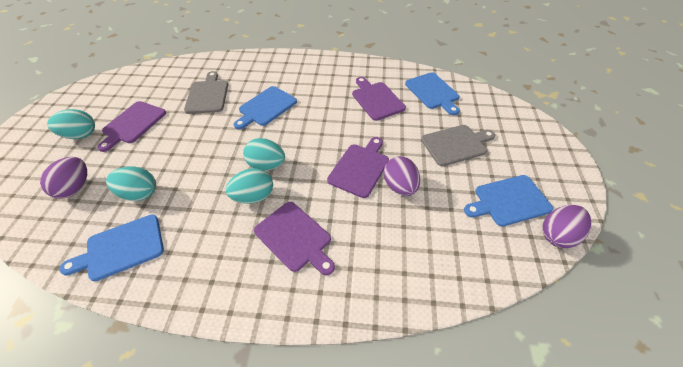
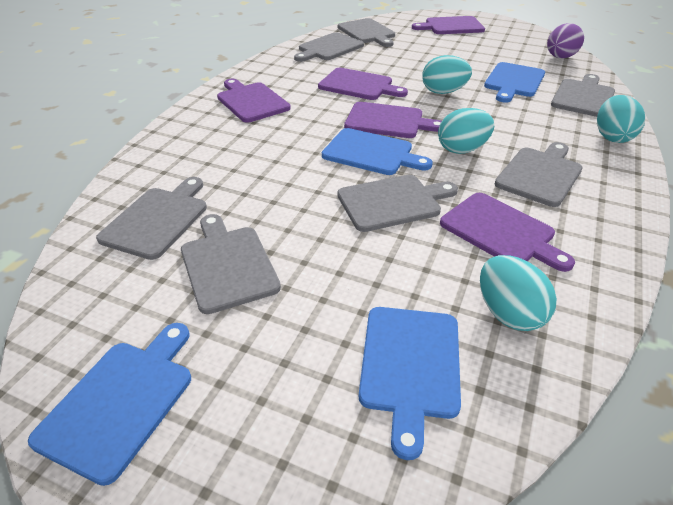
grey cutting board: [184,71,228,114] [421,125,495,166] = 2 -> [96,177,207,260] [181,214,281,314] [294,32,364,62] [337,175,458,232] [338,18,395,47] [495,142,583,207] [551,74,615,117] = 7
purple cutting board: [97,101,166,152] [254,202,335,276] [327,137,389,198] [352,77,406,121] = 4 -> [217,79,291,123] [318,68,408,100] [344,102,442,138] [412,16,485,34] [440,193,575,272] = 5
purple egg: [40,157,87,198] [384,156,420,196] [542,205,592,248] = 3 -> [547,23,584,58] = 1

